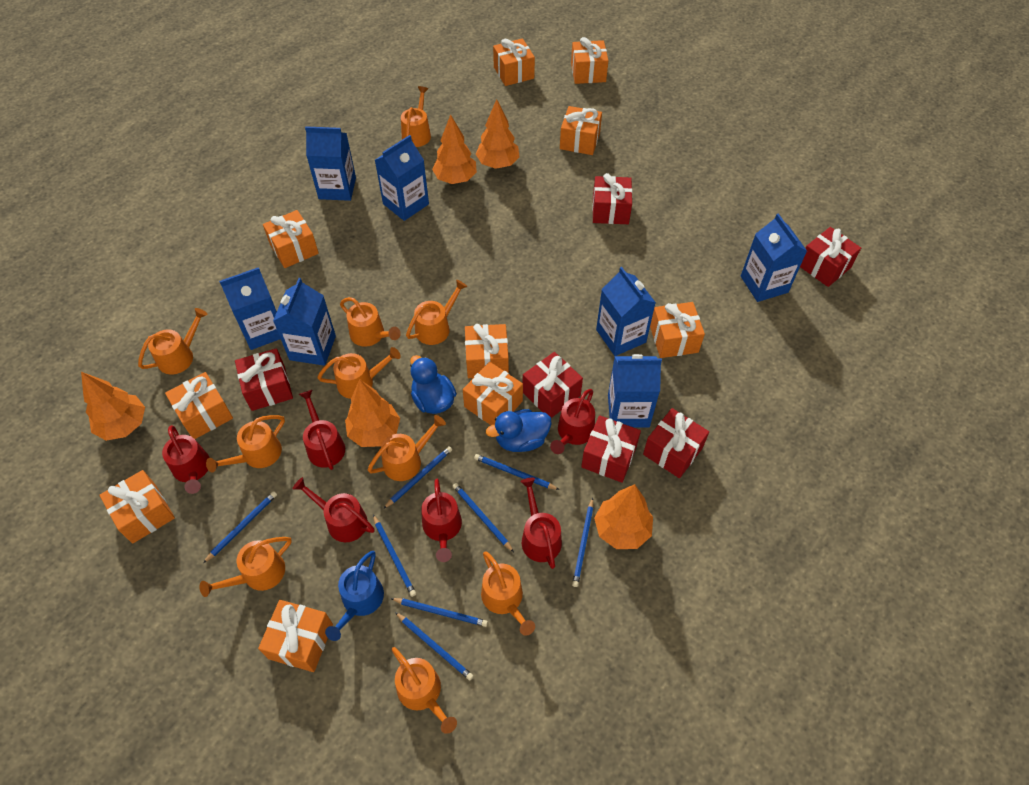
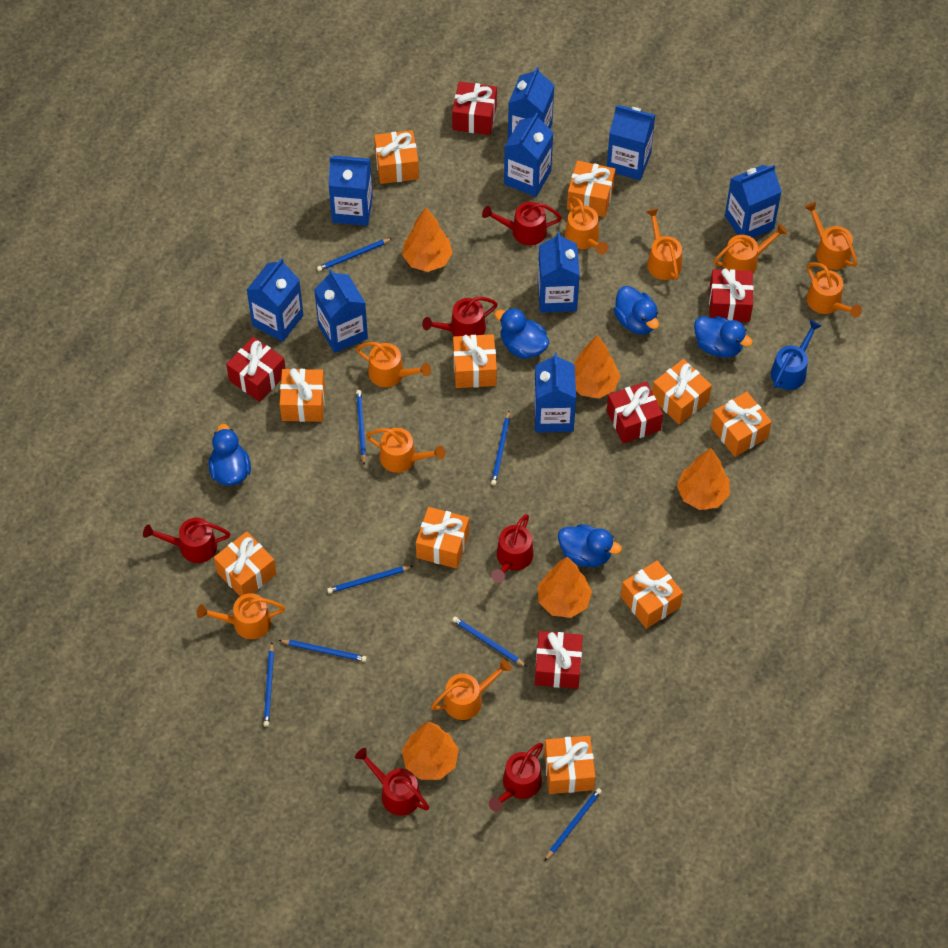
blue carton: [219,267,280,350] [273,278,336,366] [305,126,356,201] [375,135,429,221] [596,267,656,356] [608,354,662,428] [741,213,807,302] = 7 -> [247,258,303,342] [314,269,368,353] [328,156,373,226] [504,113,553,197] [508,67,554,140] [534,353,576,433] [538,232,580,313] [607,105,655,180] [725,165,782,238] = 9
blue duck: [410,355,457,414] [486,409,552,452] = 2 -> [208,424,251,486] [494,308,549,359] [558,524,622,567] [613,286,659,334] [694,316,753,358] = 5
orange watering can: [138,308,208,375] [199,537,292,597] [206,415,285,472] [317,347,401,399] [340,297,401,347] [368,415,446,481] [391,647,457,734] [401,86,431,147] [406,280,467,345] [481,551,535,636] = 10 -> [197,593,285,639] [356,342,431,387] [366,428,445,473] [431,659,511,720] [565,197,608,254] [646,208,682,280] [713,223,787,273] [804,202,857,270] [806,262,862,318] = 9
red gift: [235,348,293,411] [523,352,583,418] [581,415,641,483] [592,173,632,224] [643,408,709,478] [800,227,861,287] = 6 -> [226,337,286,402] [452,82,497,135] [535,631,583,689] [607,382,663,444] [709,269,753,322] = 5

